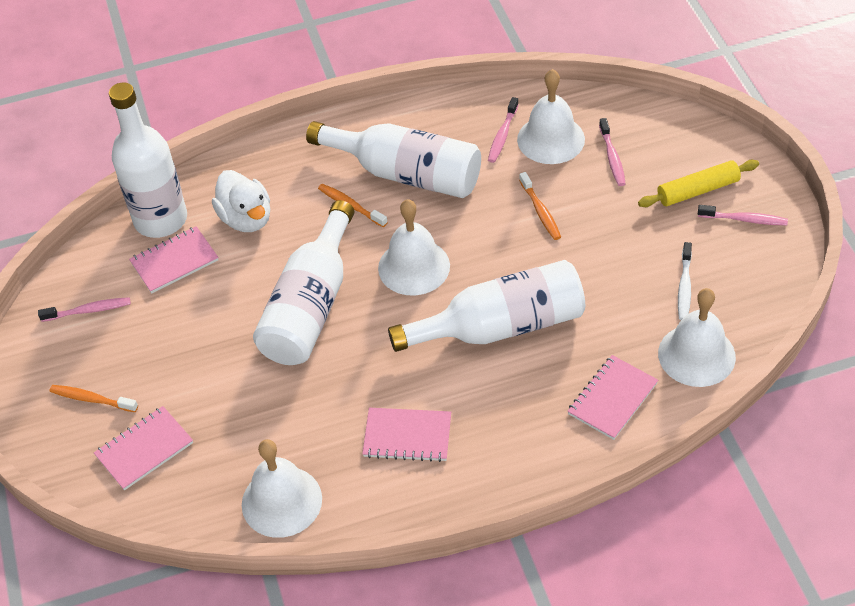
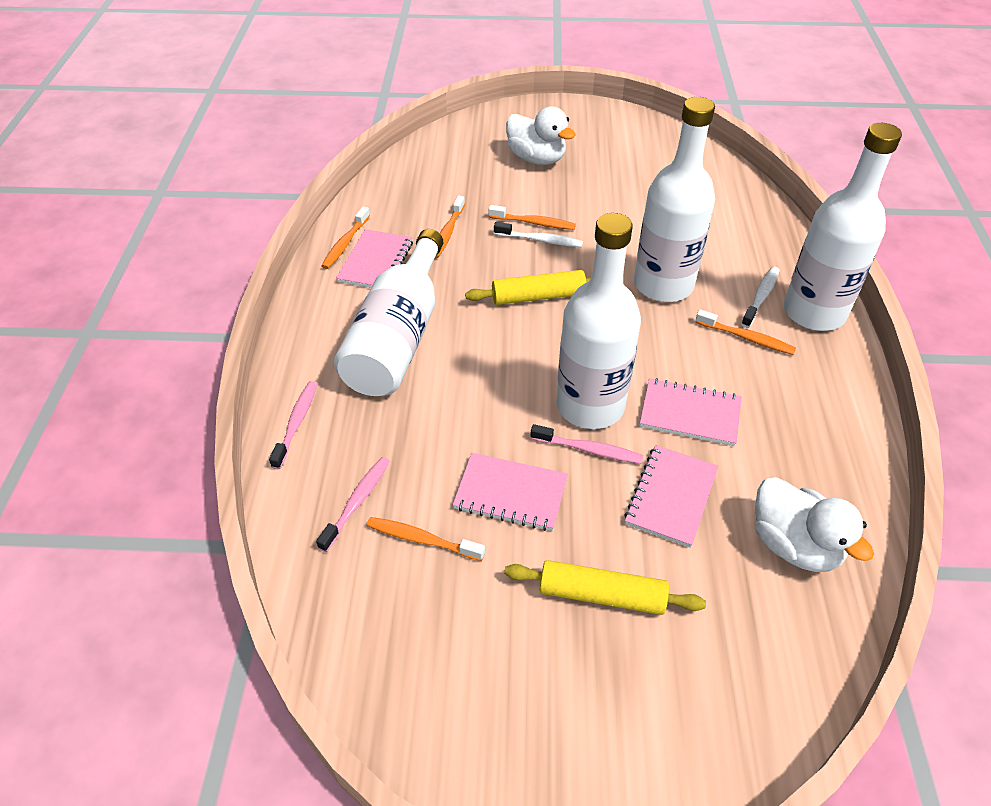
orange toothbrush: [49,385,138,412] [318,184,388,227] [519,172,561,240] = 3 -> [321,206,370,269] [367,517,485,561] [435,195,465,258] [488,205,576,230] [695,309,796,355] = 5
pink toothbrush: [38,297,131,322] [488,97,519,163] [599,118,626,186] [698,205,788,225] = 4 -> [269,381,317,469] [316,457,390,552] [530,424,643,464] = 3
white bell: [242,439,322,538] [378,199,450,295] [517,69,585,164] [658,288,736,387] = 4 -> none = 0
white duck: [212,170,270,232] = 1 -> [506,106,576,165] [755,477,874,572] = 2
white toothbrush: [678,242,692,320] = 1 -> [494,222,583,247] [741,267,780,328] = 2
yellow rolling pin: [638,160,759,207] = 1 -> [465,270,591,305] [504,560,706,615] = 2

